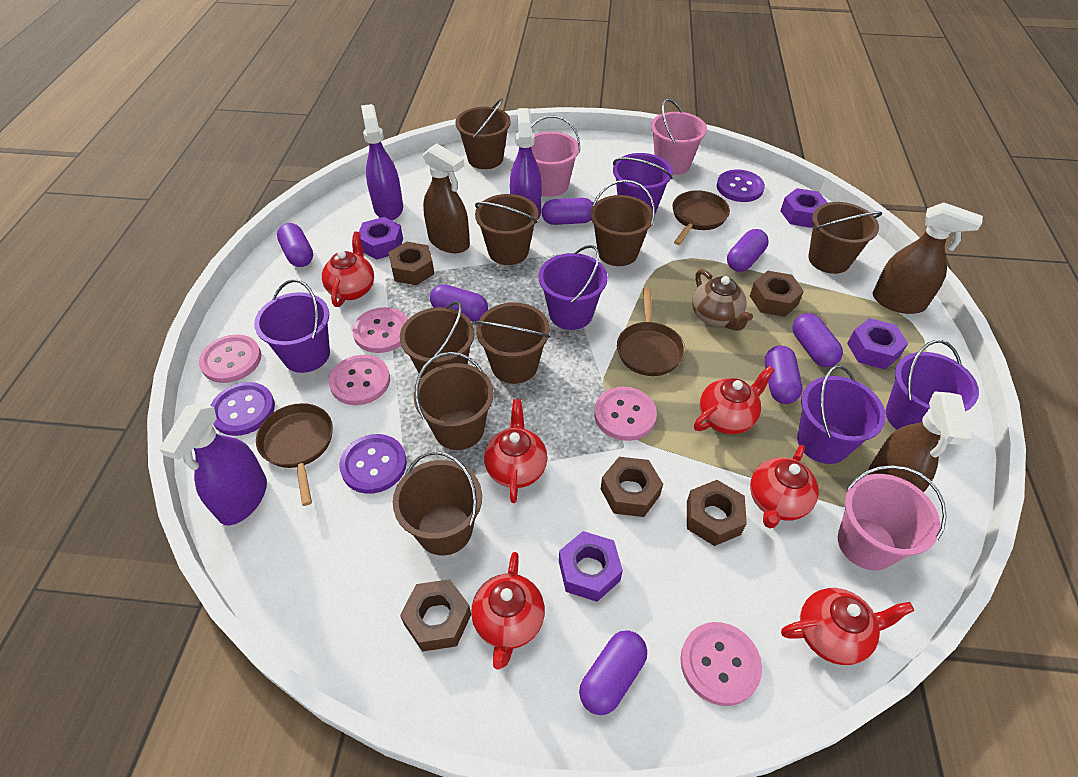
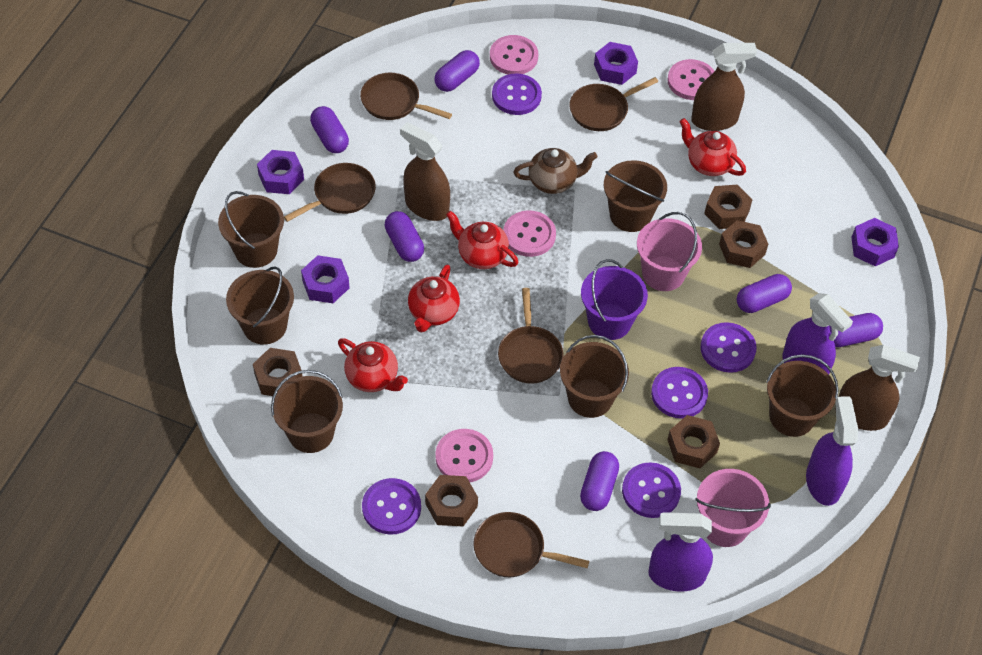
brown bucket: [393,451,482,555] [400,301,475,378] [414,352,494,450] [455,98,511,169] [475,194,539,265] [475,302,550,384] [590,180,655,266] [808,202,882,274] = 8 -> [218,191,284,268] [226,266,294,344] [271,370,343,453] [560,335,629,418] [604,160,667,232] [766,354,838,437] = 6
brown pan: [256,403,333,506] [617,287,685,376] [672,190,730,245] = 3 -> [284,163,376,222] [360,73,452,120] [473,512,589,577] [498,288,563,384] [569,77,658,131] = 5
pink bucket: [531,115,580,197] [651,99,707,175] [838,465,947,570] = 3 -> [637,212,702,291] [695,469,771,547] = 2
pink button: [199,334,261,383] [329,355,390,405] [352,307,408,353] [594,387,657,441] [680,622,762,706] = 5 -> [435,429,493,482] [490,35,538,74] [504,210,556,257] [667,59,715,100] = 4
purple bucket: [254,279,330,373] [539,245,608,330] [613,153,673,213] [797,365,886,464] [886,340,979,430] = 5 -> [581,259,648,340] = 1
purple button: [210,382,275,436] [339,434,407,494] [717,169,765,202] = 3 -> [362,478,421,535] [492,73,542,115] [622,462,681,518] [651,367,708,419] [701,322,757,373] = 5
purple capsule: [277,223,313,267] [430,284,488,321] [542,198,593,225] [579,630,647,715] [727,229,769,272] [765,346,803,404] [793,313,843,367] = 7 -> [310,106,349,153] [385,211,424,262] [434,50,480,92] [580,451,619,511] [737,274,792,313] [830,313,883,347] = 6
red teapot: [322,232,374,307] [471,552,545,670] [484,399,547,503] [694,366,775,434] [750,445,819,528] [781,588,914,665] = 6 -> [338,338,408,392] [408,264,460,333] [446,211,518,269] [679,118,746,176] = 4

